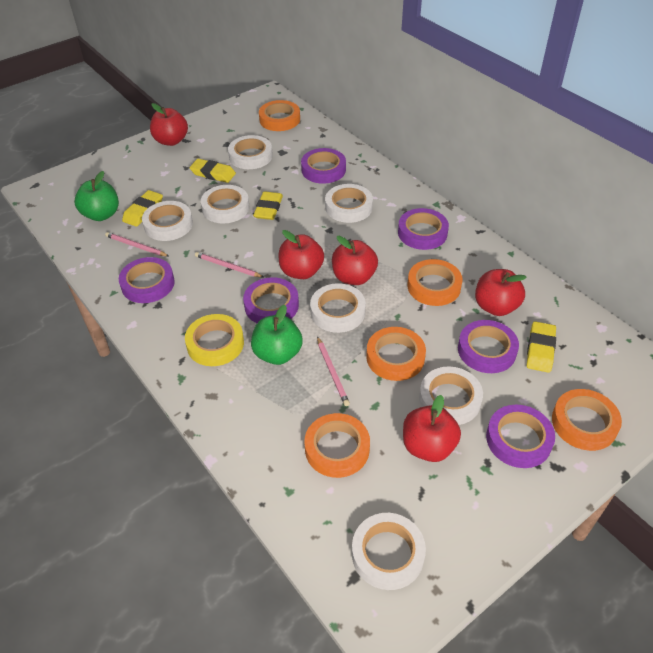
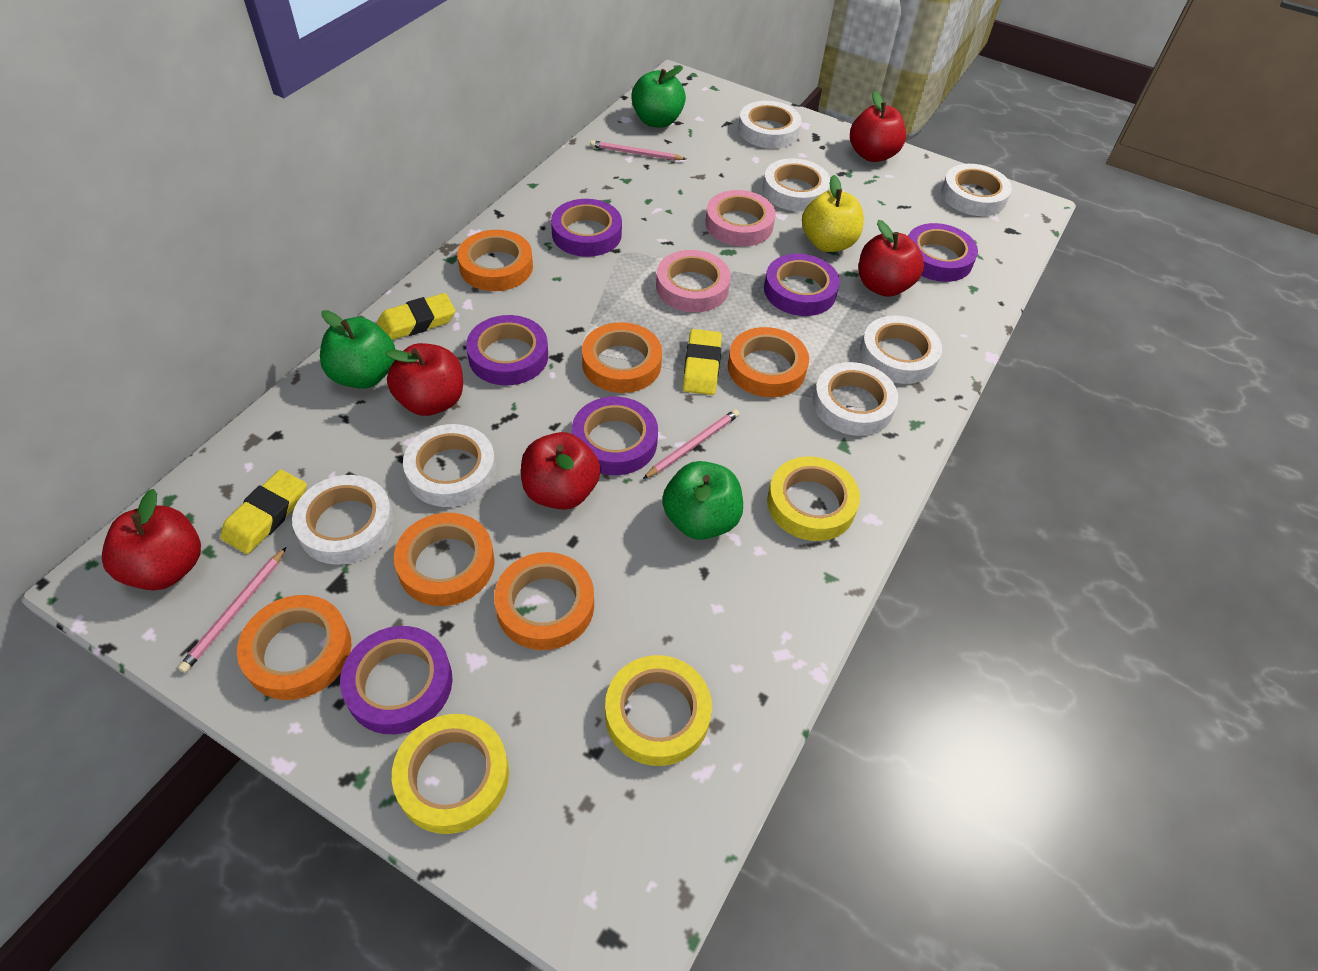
green apple: [75,171,119,221] [251,305,303,365] = 2 -> [320,310,396,389] [631,66,686,128] [662,461,743,540] = 3
orange tape: [259,100,300,131] [304,413,370,478] [366,327,426,381] [408,259,463,306] [552,389,622,451] = 5 -> [237,595,352,700] [394,513,495,606] [457,230,533,291] [494,552,594,650] [582,322,662,393] [728,327,809,397] = 6
pink tape: none = 0 -> [656,250,731,312] [705,190,776,246] = 2
yellow apple: none = 0 -> [802,175,864,252] = 1
yellow eraser: [122,190,163,227] [190,158,236,183] [253,191,283,220] [527,321,556,373] = 4 -> [221,469,307,554] [377,293,455,340] [683,329,722,395] = 3
yellow tape: [185,314,244,366] = 1 -> [392,714,509,834] [605,655,712,766] [767,457,860,541] = 3

